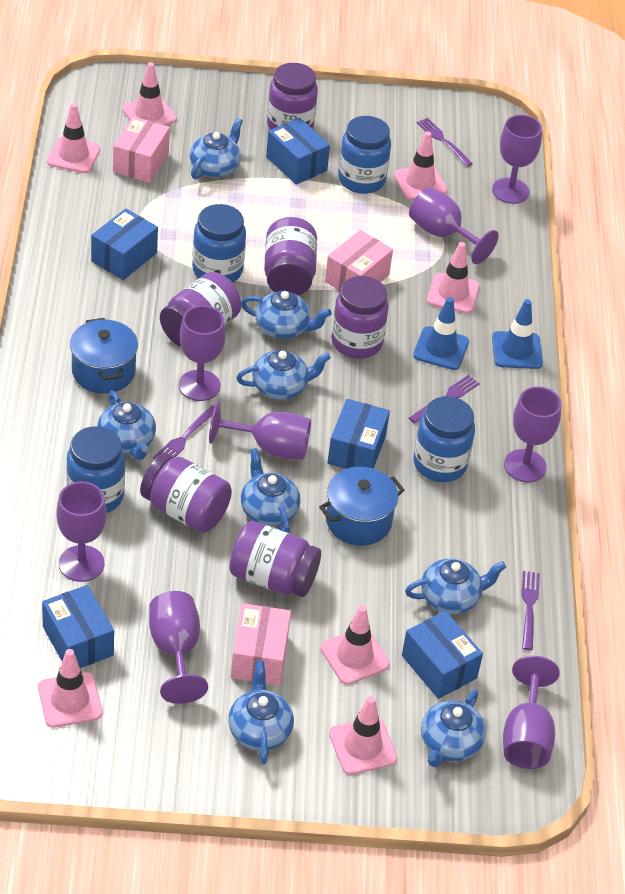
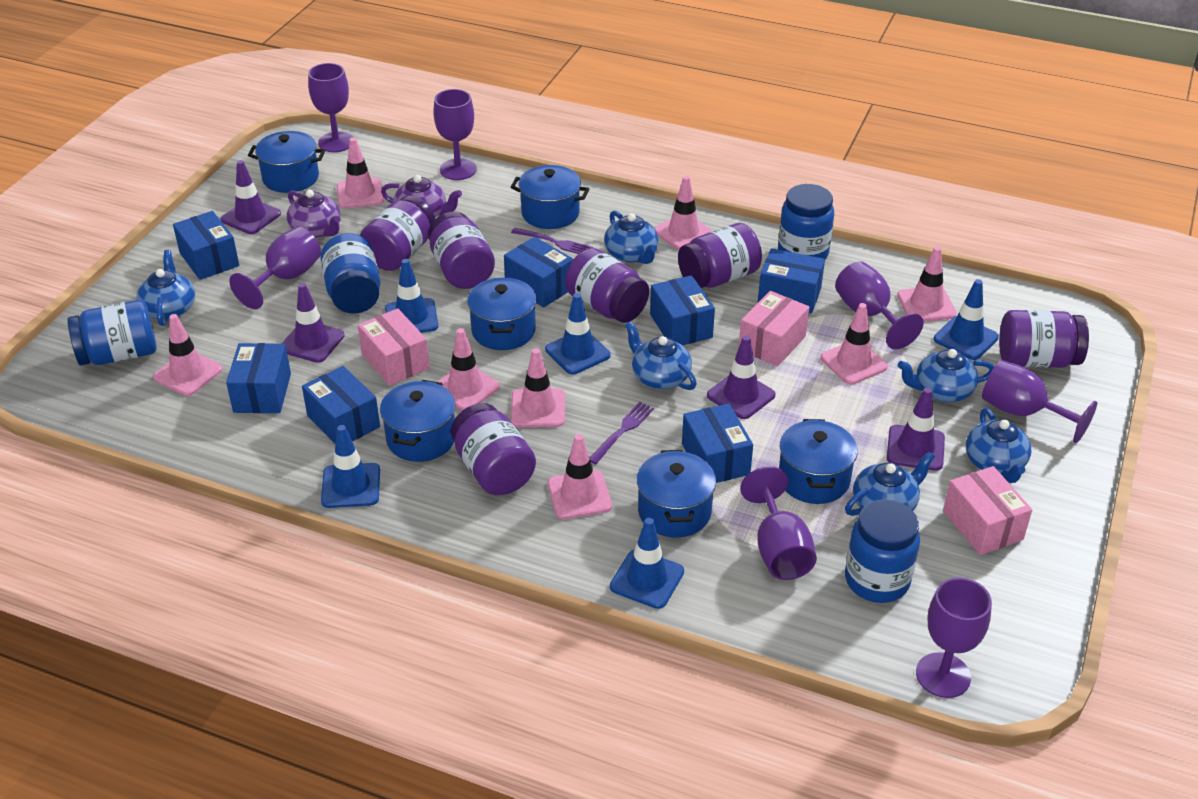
blue box: [42,585,114,668] [91,209,158,280] [266,118,330,185] [327,399,390,469] [402,611,483,699] = 5 -> [173,211,239,280] [226,343,291,413] [302,366,380,444] [504,237,573,307] [650,275,715,345] [682,403,753,483] [758,248,825,314] = 7
blue pot: [70,318,138,393] [319,467,405,546] = 2 -> [248,131,325,193] [380,380,455,462] [467,278,537,350] [511,165,589,229] [637,450,716,538] [779,419,858,504] = 6
blue teapot: [97,391,156,460] [189,118,243,179] [228,661,294,765] [236,350,331,400] [241,291,332,339] [241,448,300,533] [405,558,506,614] [421,690,486,767] = 8 -> [137,250,195,326] [604,210,658,264] [625,321,697,390] [845,451,935,516] [898,349,994,402] [966,408,1031,483] = 6
blue traffic cone: [413,297,469,370] [492,299,543,369] = 2 -> [321,425,380,508] [385,259,438,333] [545,293,611,374] [610,518,684,609] [933,279,999,360] = 5
pink traffic cone: [38,649,103,728] [47,103,101,173] [122,62,177,125] [320,605,390,685] [329,696,397,775] [394,131,448,200] [427,242,480,314] = 7 -> [153,314,222,396] [337,137,384,208] [437,328,500,411] [511,348,565,427] [548,434,612,519] [654,176,712,250] [820,303,888,385] [897,246,957,322] = 8
purple fork: [153,405,215,459] [409,375,480,423] [417,118,473,167] [521,571,540,650] = 4 -> [511,228,593,254] [590,402,654,464] = 2
purple goblet: [56,482,107,582] [149,591,208,704] [179,305,226,401] [209,401,311,460] [409,187,499,264] [492,115,542,204] [503,656,560,769] [504,386,561,482] = 8 -> [229,227,321,309] [308,63,353,152] [433,89,477,180] [740,466,817,580] [835,261,923,349] [916,577,992,698] [982,360,1097,443] = 7
purple teapot: none = 0 -> [287,190,341,238] [381,175,462,218] = 2
purple traffic cone: none = 0 -> [221,160,281,234] [281,283,344,363] [707,335,776,419] [887,388,945,471] = 4

